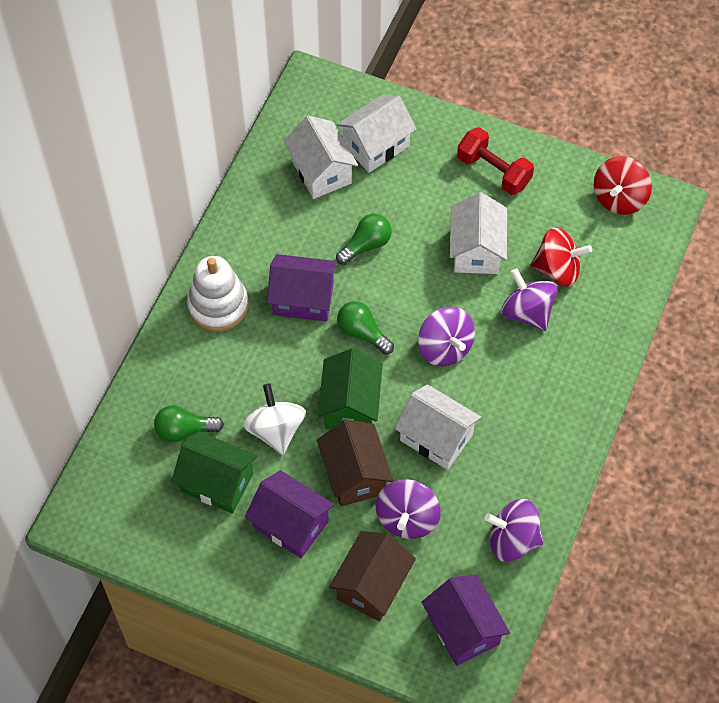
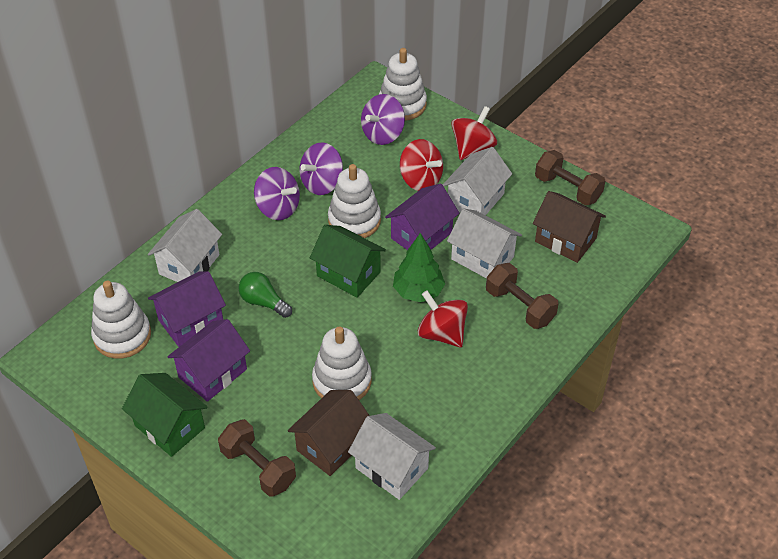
brown dumbbell: none = 0 -> [218,419,296,497] [486,263,558,329] [535,150,605,206] = 3
green light bulb: [154,405,224,442] [336,214,392,265] [337,301,394,355] = 3 -> [239,272,292,318] = 1
green tree: none = 0 -> [393,233,445,302] = 1
purple spinning top: [376,479,441,539] [418,307,475,367] [485,499,543,562] [501,268,558,331] = 4 -> [254,167,300,220] [300,142,343,195] [361,94,405,145] = 3
red dumbbell: [457,127,534,195] = 1 -> none = 0
red spinning top: [531,227,592,287] [594,156,652,215] = 2 -> [400,139,443,191] [418,290,468,347] [451,106,497,160] = 3
white spinning top: [243,383,306,455] = 1 -> none = 0
white stacking toy: [187,256,248,332] = 1 -> [91,281,151,359] [312,326,372,400] [328,164,381,238] [379,48,427,121] = 4

